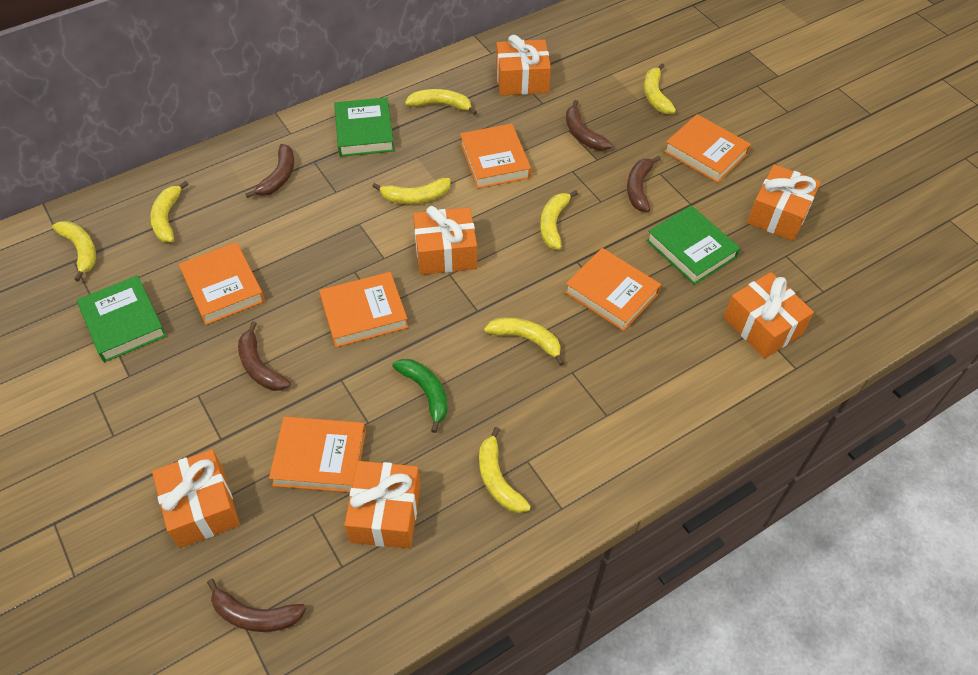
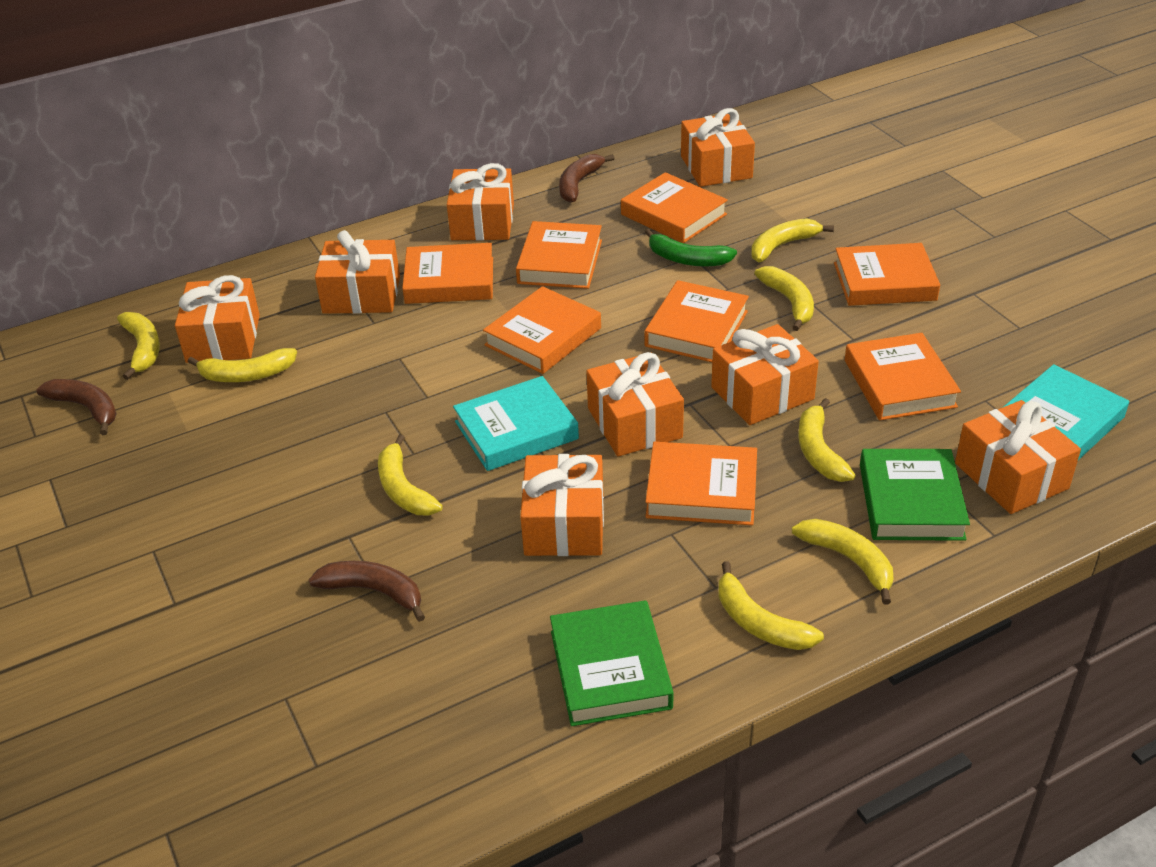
brown banana: [207,579,306,632] [238,321,291,391] [245,144,294,198] [566,100,612,151] [627,156,661,212] = 5 -> [37,379,117,435] [309,561,425,622] [559,154,615,202] = 3
green book: [77,275,166,362] [334,97,394,157] [646,206,740,285] = 3 -> [550,600,674,726] [860,449,970,541] = 2
orange book: [179,242,265,325] [269,417,366,492] [319,272,408,347] [460,124,531,189] [565,248,661,331] [664,114,751,183] = 6 -> [402,243,493,304] [483,286,601,374] [516,221,602,289] [621,172,728,243] [644,280,749,362] [645,442,757,525] [834,243,940,306] [845,333,961,420] = 8
orange gift: [152,449,240,548] [345,461,420,549] [413,206,477,275] [496,35,551,96] [724,272,814,358] [747,164,821,241] = 6 -> [175,275,260,363] [315,230,400,314] [447,163,514,241] [520,454,604,556] [586,352,684,457] [681,108,755,187] [711,324,819,425] [955,400,1081,514] = 8
turquoise book: none = 0 -> [453,376,579,471] [1002,364,1129,460] = 2

